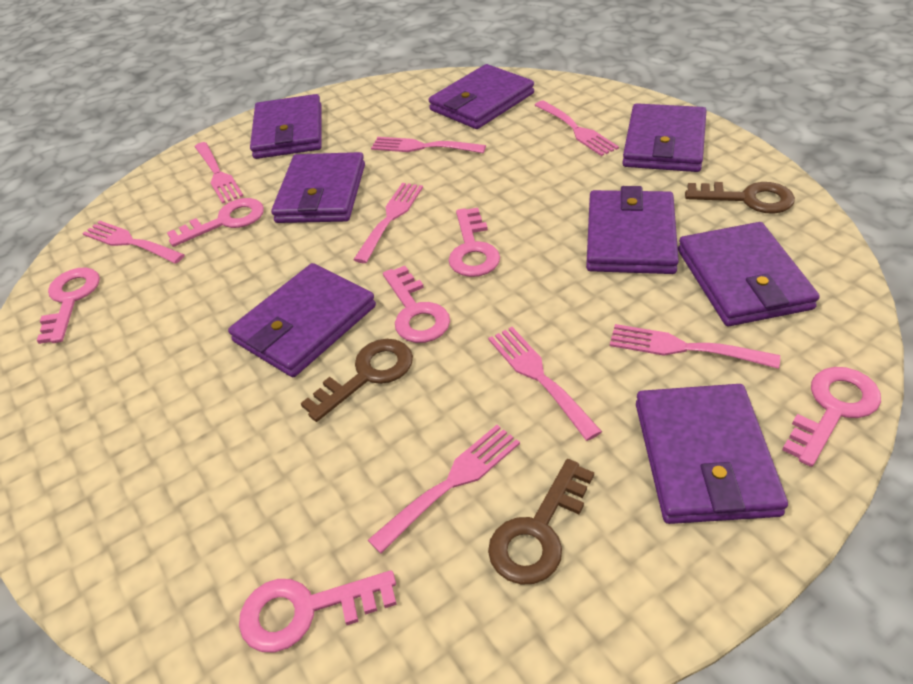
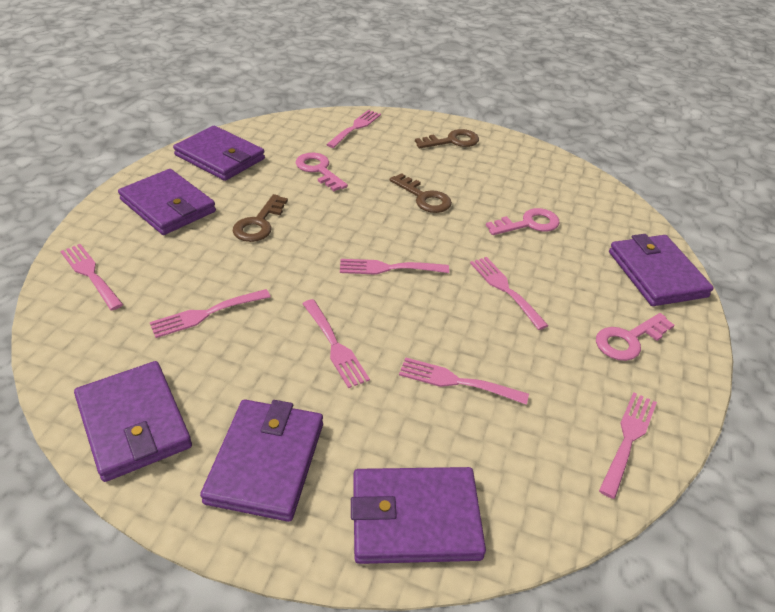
pink key: [36,267,100,344] [167,198,264,247] [239,570,397,653] [383,266,450,343] [449,208,500,277] [782,367,881,467] = 6 -> [296,153,348,191] [486,208,560,235] [596,313,674,361] = 3
purple wallet: [228,263,376,377] [250,94,322,159] [271,152,365,223] [429,64,534,129] [586,186,679,274] [622,103,707,172] [636,384,788,524] [678,222,820,326] = 8 -> [74,361,192,482] [118,169,216,235] [173,126,265,181] [200,400,323,522] [351,467,486,564] [609,234,714,306] = 6

